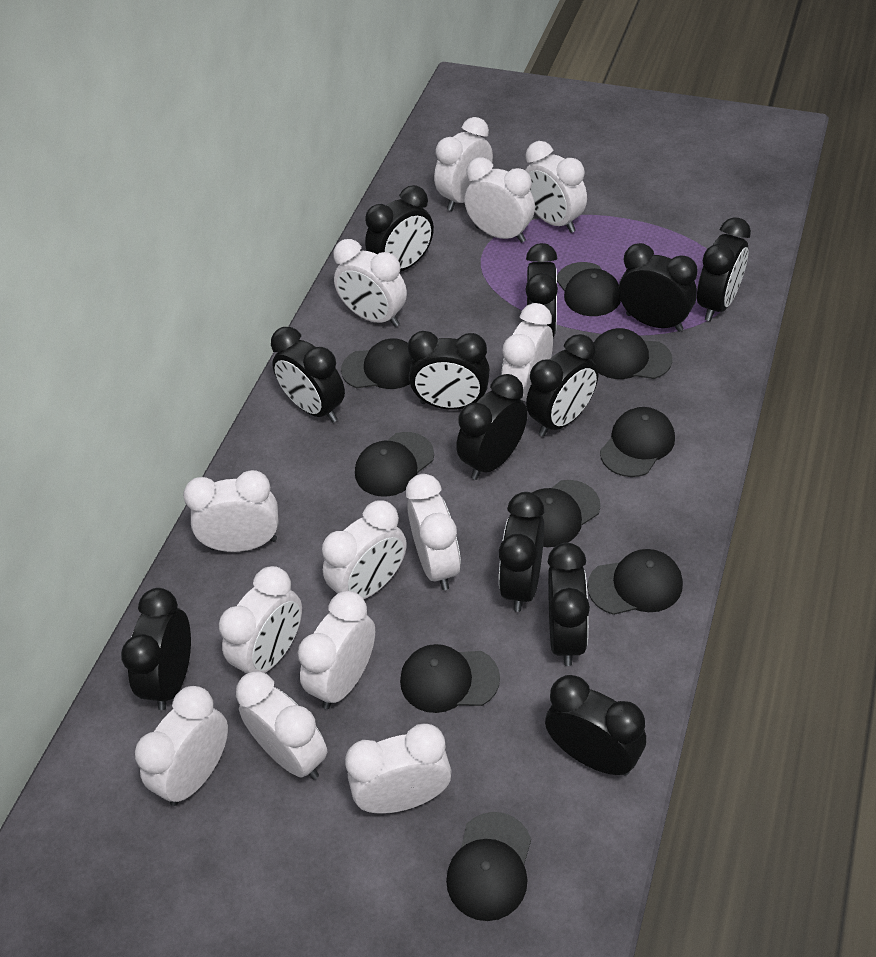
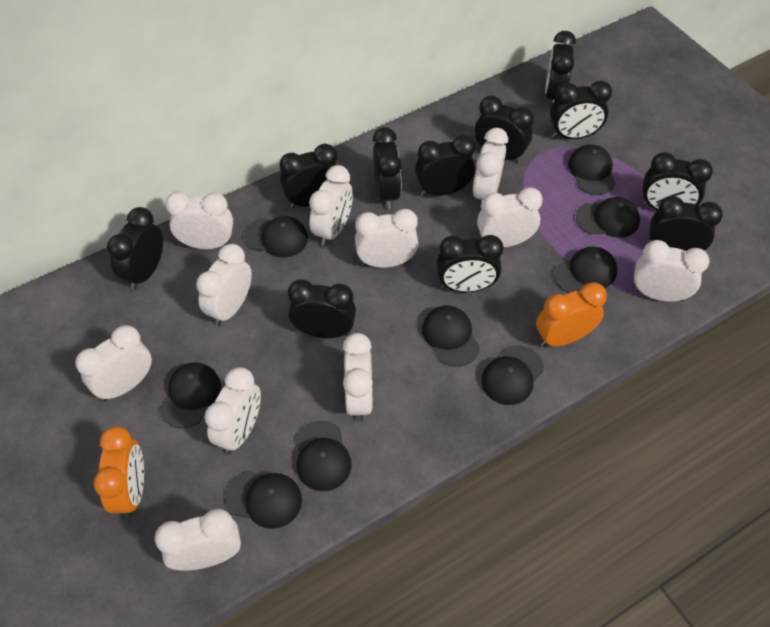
black clock: [121,588,191,710] [271,327,345,422] [365,185,434,271] [408,331,490,410] [456,374,528,480] [499,492,545,612] [525,243,558,337] [526,334,598,437] [545,675,646,776] [547,543,590,666] [619,243,698,332] [697,217,751,321] = 12 -> [107,207,163,290] [280,144,338,208] [288,280,356,338] [373,127,401,209] [415,135,476,196] [437,235,503,292] [475,96,534,163] [545,31,576,106] [550,80,612,139] [642,152,713,210] [649,196,723,251] = 11
orange clock: none = 0 -> [94,426,144,518] [536,282,607,347] = 2
white clock: [135,686,228,806] [183,470,279,552] [219,566,302,673] [236,671,328,779] [298,591,375,709] [322,500,407,599] [333,239,407,327] [345,724,452,814] [406,474,461,590] [434,117,493,211] [465,157,535,243] [501,303,553,401] [525,141,587,233] = 13 -> [75,325,152,401] [155,508,241,571] [165,192,233,249] [196,244,252,326] [205,367,261,454] [309,165,353,246] [343,333,373,422] [355,209,418,268] [473,128,508,208] [477,187,543,247] [633,240,709,302] = 11

